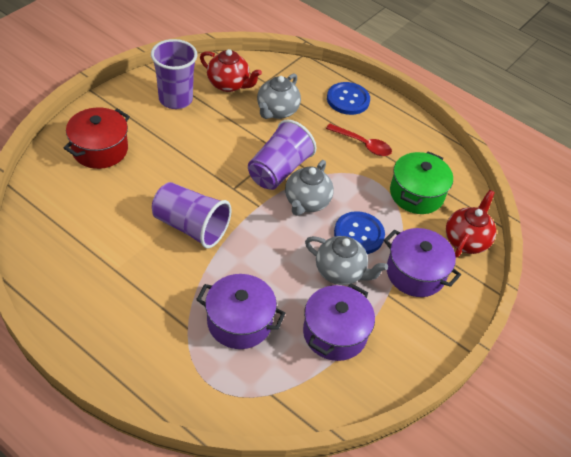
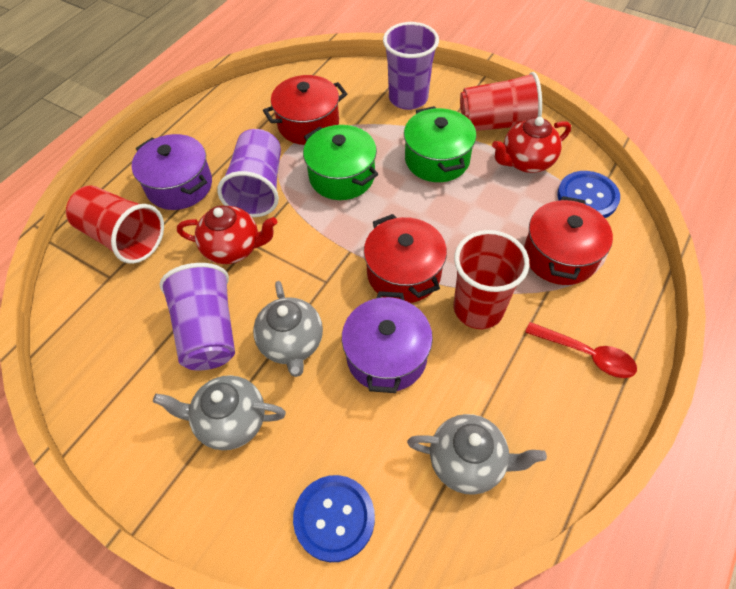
green pot: [390,151,453,214] = 1 -> [303,125,378,200] [404,106,476,182] = 2
purple pot: [196,274,286,349] [303,283,375,361] [384,228,461,297] = 3 -> [132,134,212,210] [342,291,433,393] = 2
red cup: none = 0 -> [66,185,164,264] [454,230,530,329] [460,72,542,131] = 3
red pot: [64,107,130,169] = 1 -> [263,75,347,145] [364,214,447,303] [524,196,613,285] = 3

